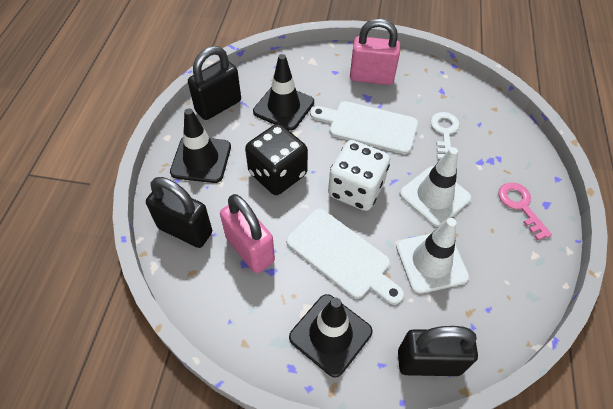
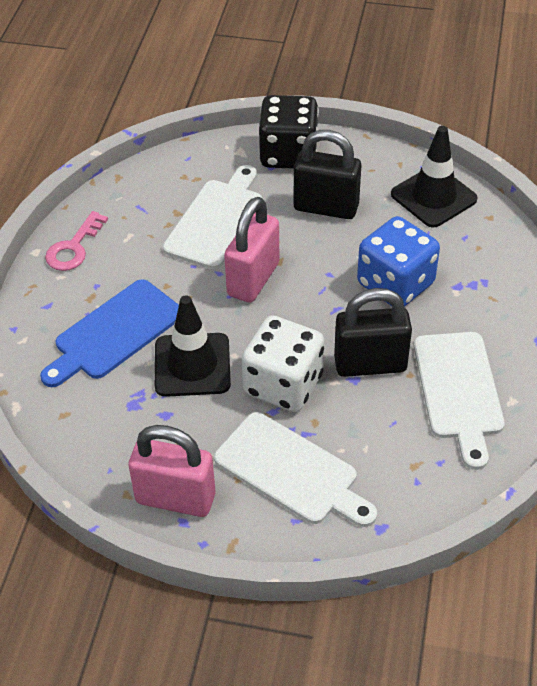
black padlock: [146,177,212,248] [188,46,241,120] [398,326,478,376] = 3 -> [294,130,361,219] [334,288,412,377] = 2
black traffic cone: [170,108,231,183] [253,54,314,131] [289,294,372,377] = 3 -> [155,295,231,397] [391,126,478,228] = 2
blue cutting board: none = 0 -> [40,279,179,387] = 1
blue dice: none = 0 -> [357,216,440,307] = 1
white cutting board: [286,209,404,305] [310,101,418,154] = 2 -> [163,165,262,269] [214,412,377,527] [414,332,505,470] = 3
white key: [430,112,460,159] = 1 -> none = 0
white traffic cone: [396,218,469,294] [400,147,471,227] = 2 -> none = 0

